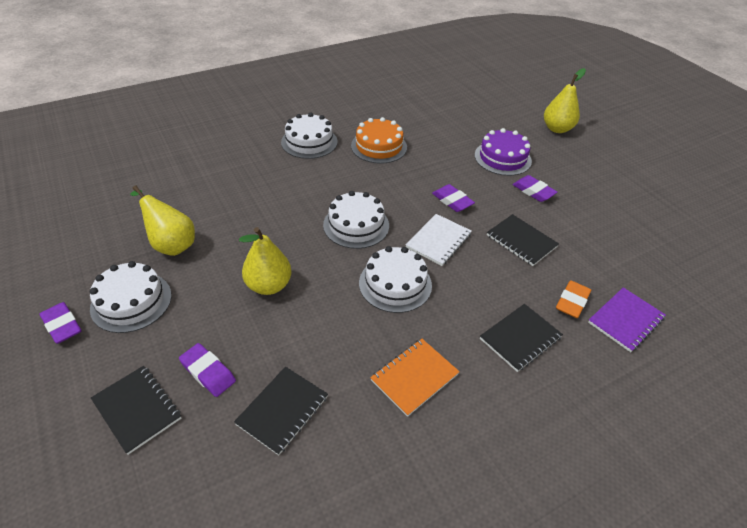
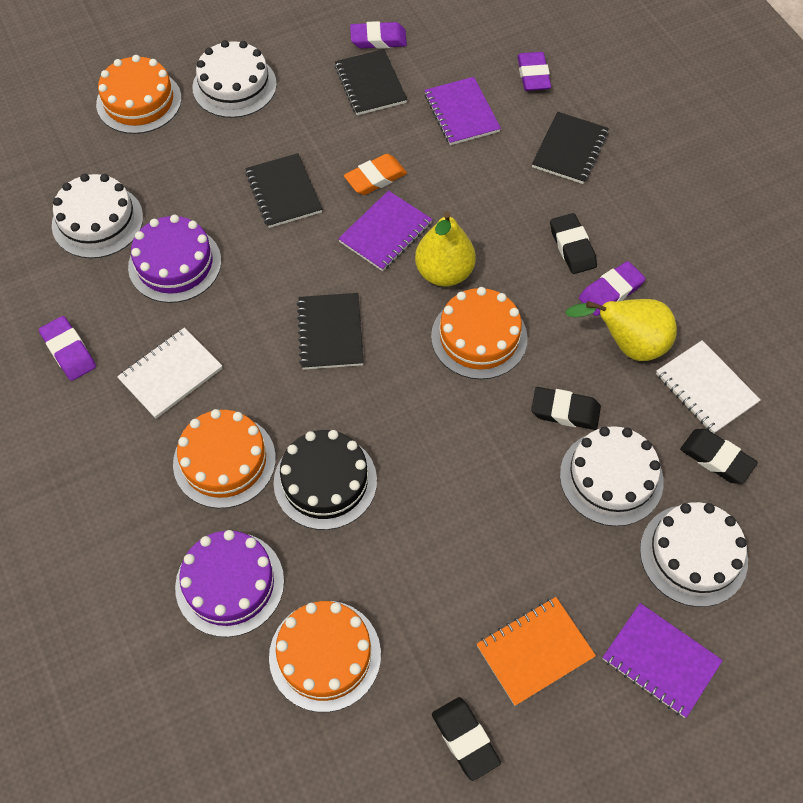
black cake: none = 0 -> [274,430,377,530] = 1
black eraser: none = 0 -> [432,697,501,781] [531,387,601,430] [550,213,597,274] [680,429,758,484] = 4
orange cake: [351,117,407,164] = 1 -> [96,55,182,134] [173,409,276,508] [269,601,381,712] [431,287,528,379] = 4
purple cake: [474,128,532,176] = 1 -> [128,215,221,303] [175,530,284,637] = 2
purple notebook: [588,287,666,352] = 1 -> [338,191,432,271] [424,77,501,145] [603,603,723,718] = 3
white notebook: [406,214,472,266] = 1 -> [117,327,222,419] [656,340,761,433] = 2
yellow pear: [130,185,195,256] [239,227,292,295] [544,68,586,133] = 3 -> [415,211,476,287] [565,299,677,361] = 2

